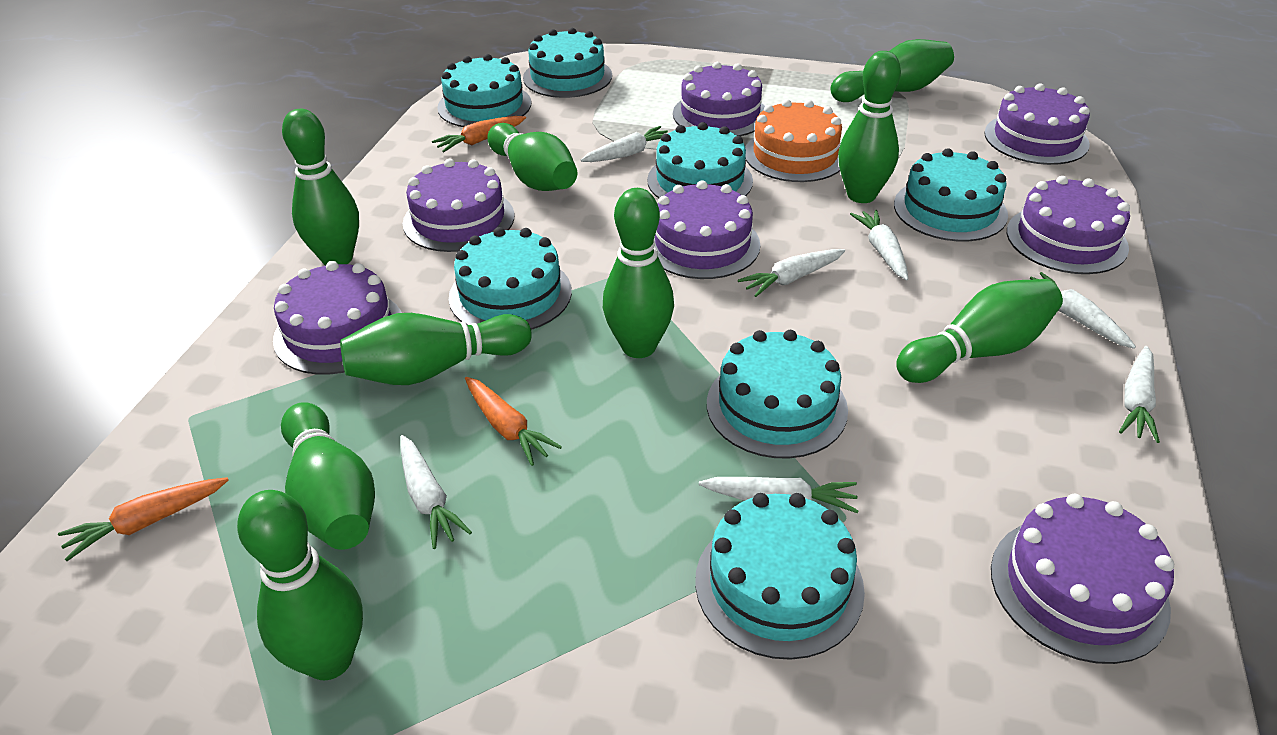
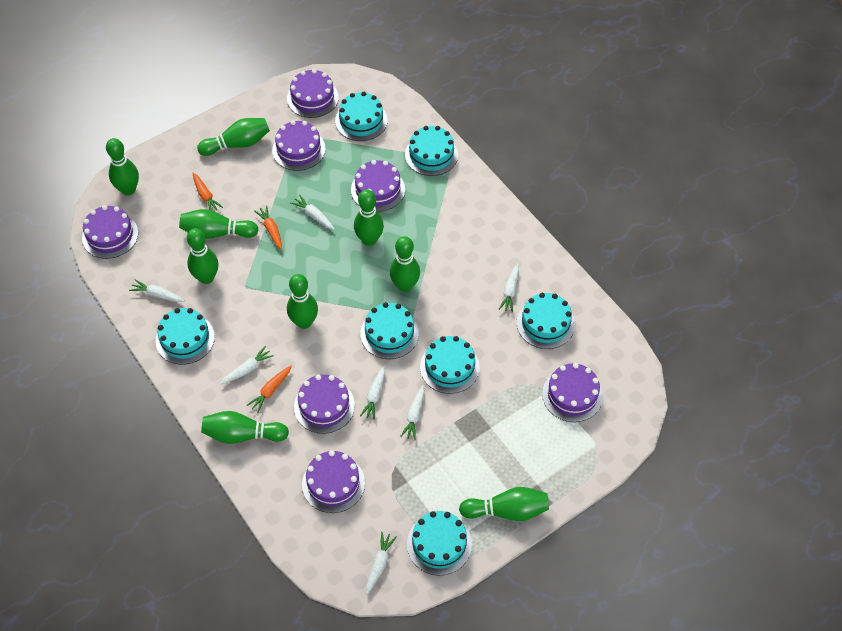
orange cake: [745,99,842,182] = 1 -> none = 0

